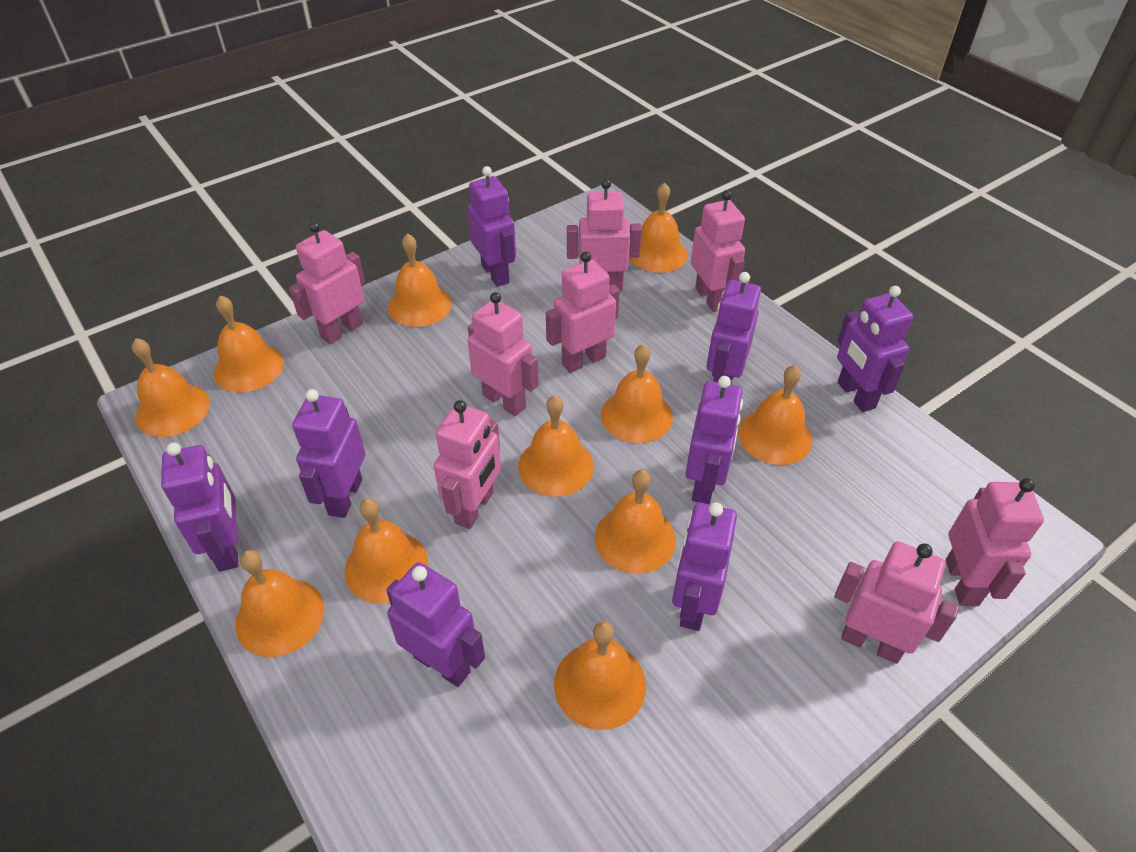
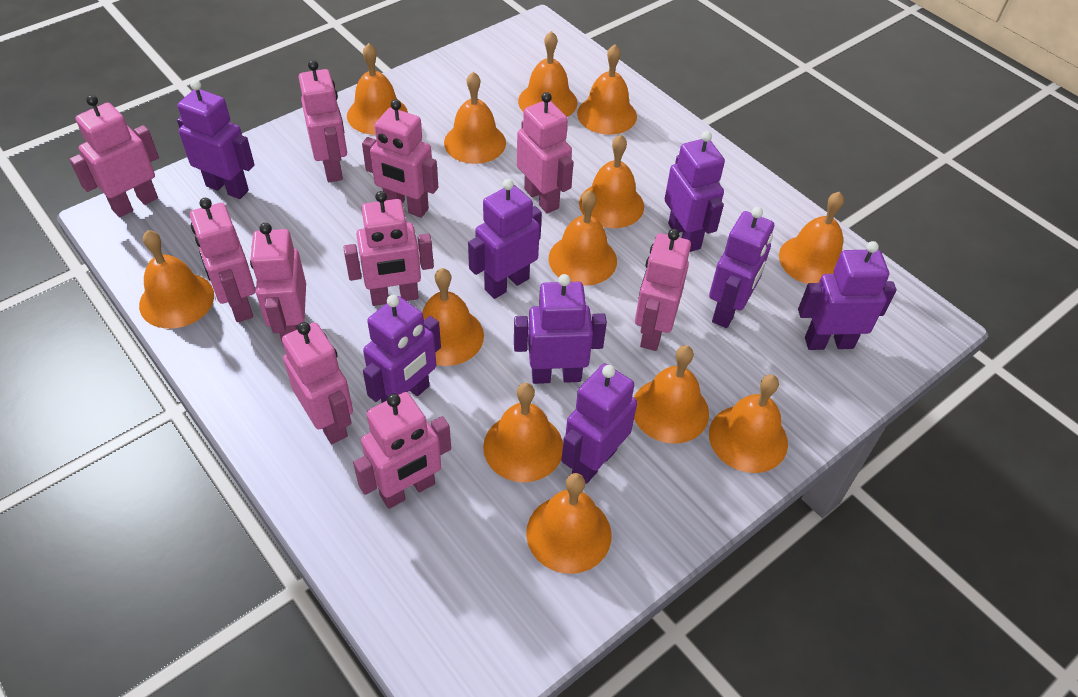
orange bell: [132,338,210,437] [214,295,284,392] [235,550,324,657] [344,498,428,604] [388,233,452,327] [518,395,594,497] [554,621,646,730] [595,470,676,574] [601,344,673,443] [629,182,687,273] [738,365,812,465] = 11 -> [139,230,214,329] [347,43,408,135] [422,268,484,366] [444,72,506,164] [483,383,563,482] [518,31,577,117] [526,473,611,574] [548,190,617,286] [577,45,637,135] [579,135,644,228] [634,345,709,443] [709,374,788,473] [779,192,844,284] = 13
pink robot: [289,222,365,344] [434,400,501,529] [468,292,539,416] [546,251,620,373] [567,179,642,291] [691,190,745,312] [835,541,959,664] [946,478,1044,606] = 8 -> [69,95,159,217] [190,198,256,322] [250,223,306,344] [282,322,353,444] [299,60,347,182] [343,191,434,306] [353,392,451,509] [362,99,438,218] [517,92,573,213] [635,229,691,351] = 10

